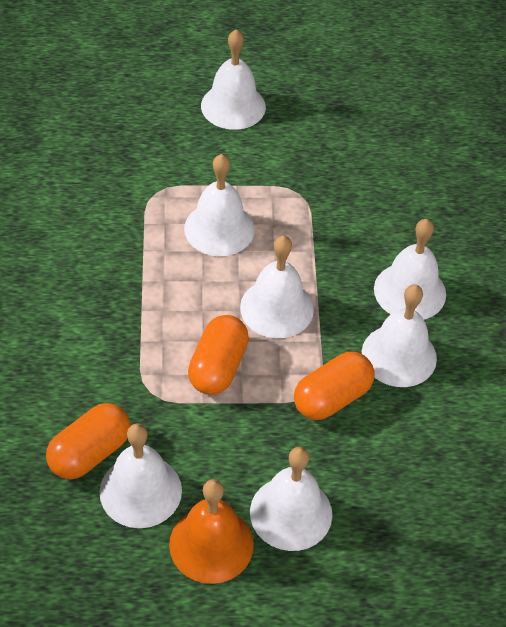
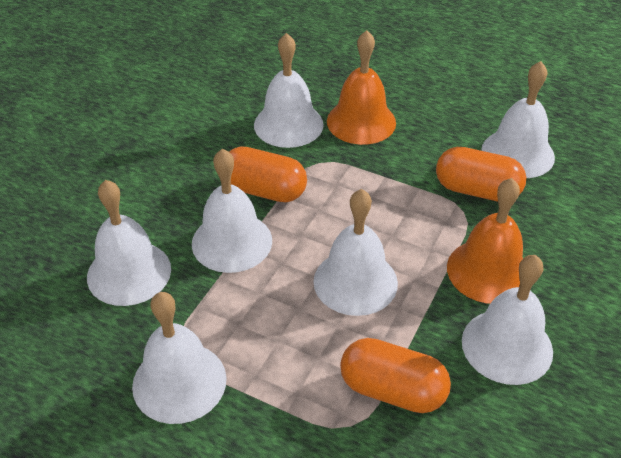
orange bell: [169,479,254,584] = 1 -> [327,30,396,145] [447,178,523,304] = 2

